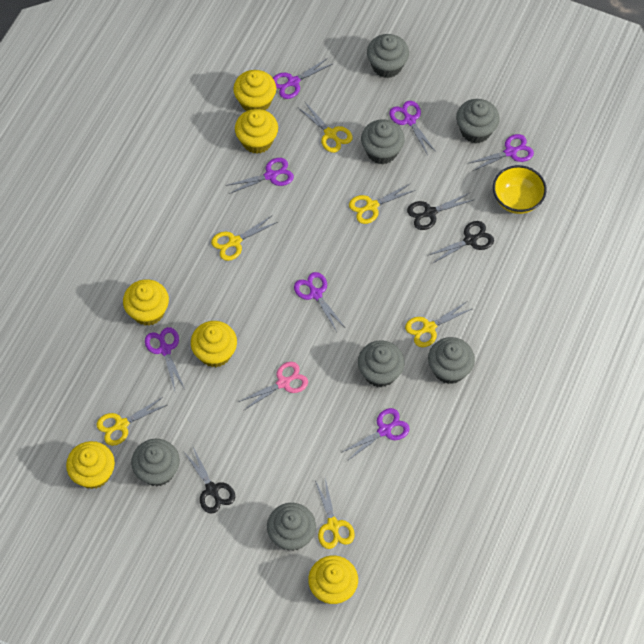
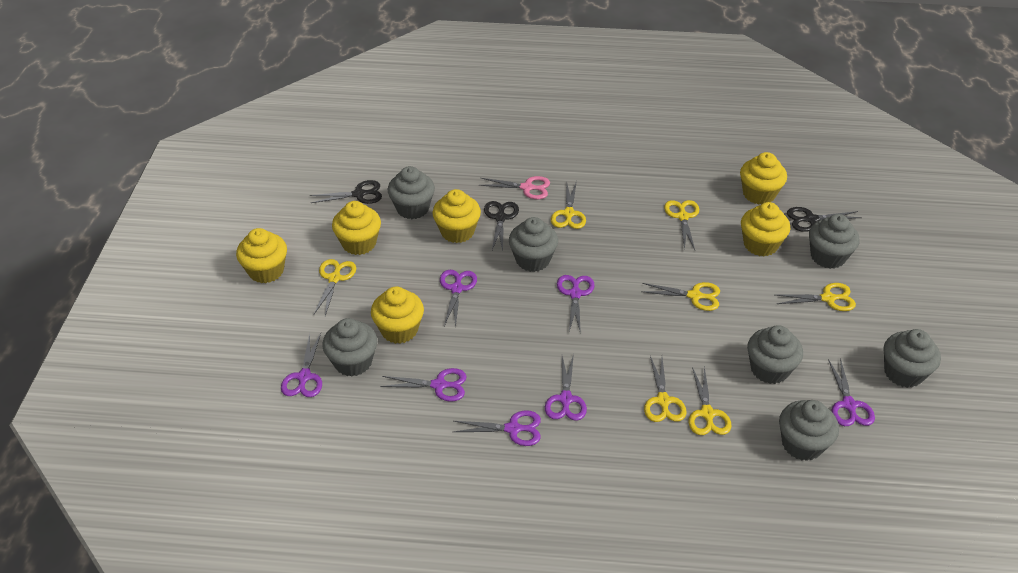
yellow bowl: [493,165,547,214] = 1 -> none = 0
yellow scissors: [97,397,167,446] [211,216,277,261] [297,102,353,153] [315,478,355,549] [349,183,415,224] [405,302,472,347] = 6 -> [314,259,356,316] [551,181,586,229] [641,282,720,311] [644,356,687,422] [664,200,699,250] [689,366,732,435] [775,283,856,311] = 7

